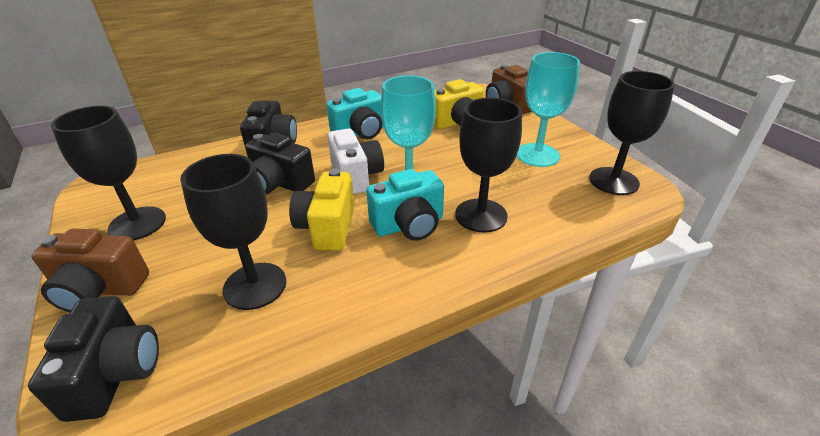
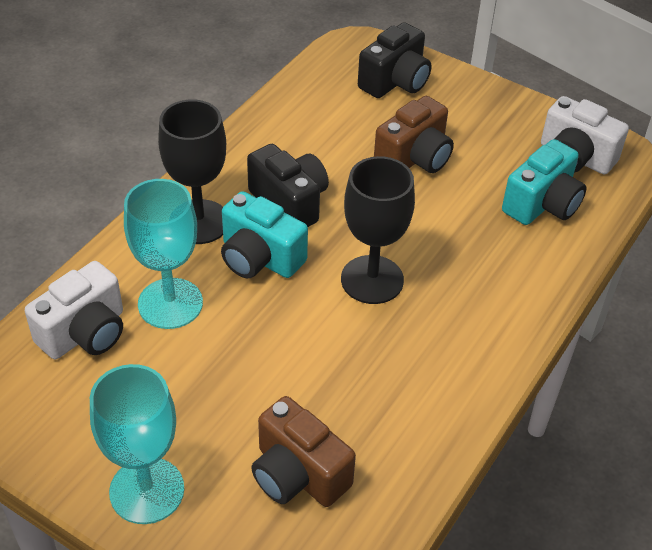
black camera: [28,296,159,422] [240,101,297,153] [245,132,315,194] = 3 -> [247,144,329,227] [358,22,432,98] = 2
black goblet: [51,106,166,240] [180,154,286,310] [455,97,522,233] [589,71,675,195] = 4 -> [158,100,226,244] [341,156,415,304] = 2
white camera: [327,129,384,194] = 1 -> [25,261,123,359] [541,96,629,174] = 2
yellow camera: [289,169,355,251] [434,79,484,129] = 2 -> none = 0

